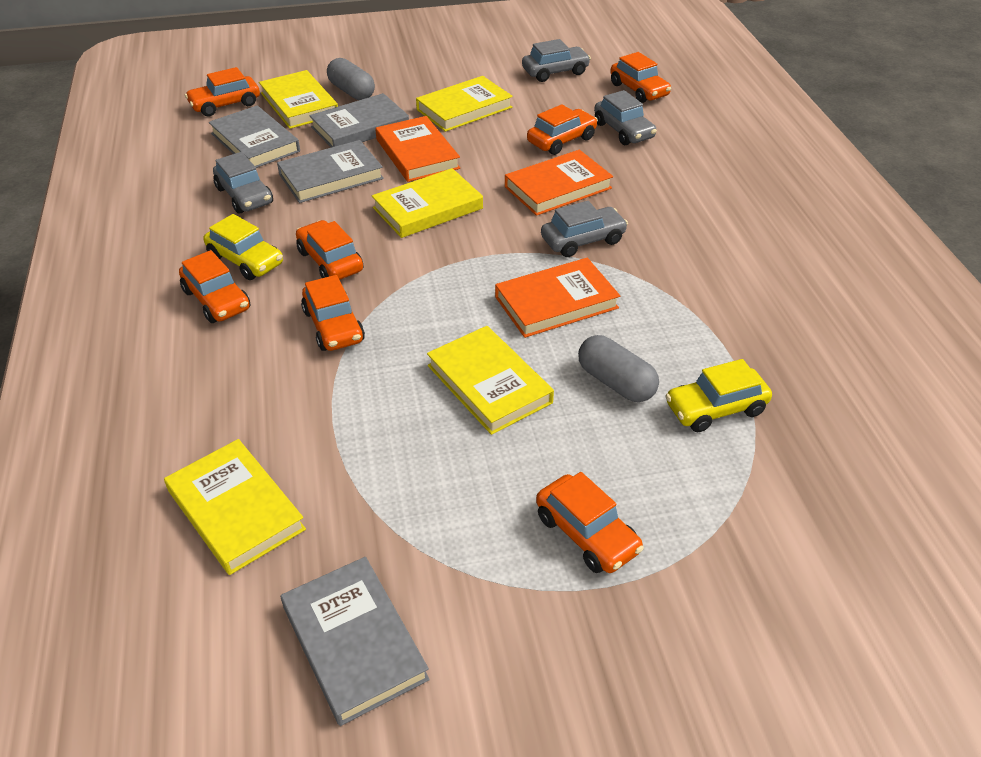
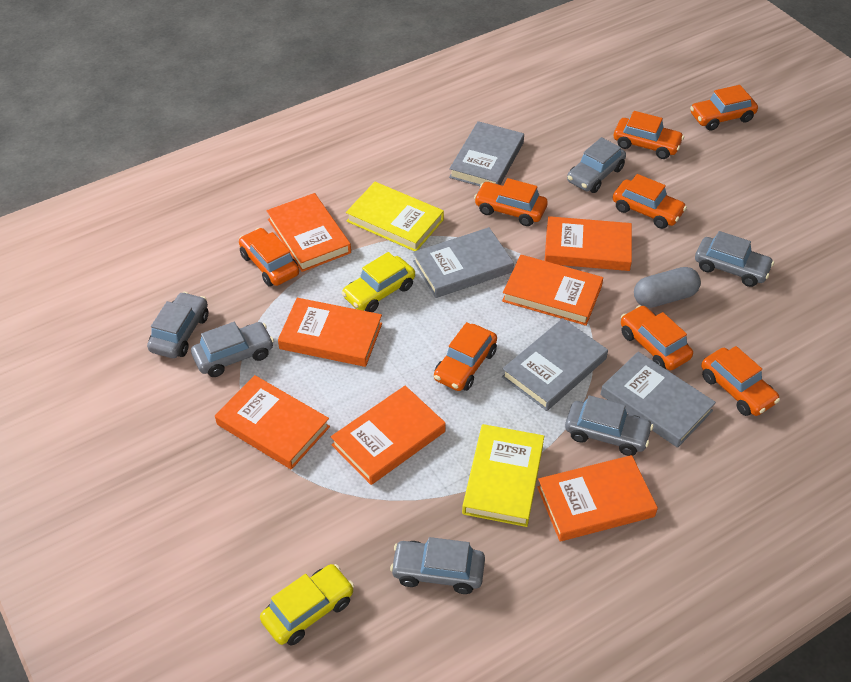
grey capsule: [327,58,375,100] [578,335,659,402] = 2 -> [634,267,701,308] = 1
grey car: [213,152,273,214] [522,39,591,82] [541,201,628,257] [594,90,657,145] = 4 -> [147,292,208,358] [191,322,274,377] [390,537,485,594] [565,395,653,456] [567,137,626,193] [695,231,774,287] = 6
orange book: [375,116,460,182] [495,258,620,338] [505,150,613,216] = 3 -> [215,375,330,469] [267,193,351,272] [278,298,382,367] [331,386,446,485] [502,255,603,326] [537,455,658,541] [545,216,632,271] = 7
orange car: [179,250,250,323] [185,67,260,116] [296,220,363,280] [301,275,365,351] [527,104,598,155] [536,472,644,573] [610,52,671,103] = 7 -> [239,228,299,287] [434,322,497,391] [474,178,548,226] [613,174,687,229] [614,111,684,159] [621,305,693,371] [690,85,758,131] [701,346,780,416] = 8
yellow book: [164,439,306,575] [259,70,338,129] [372,168,483,238] [416,76,513,132] [427,326,554,435] = 5 -> [346,182,444,251] [462,424,544,527] = 2

